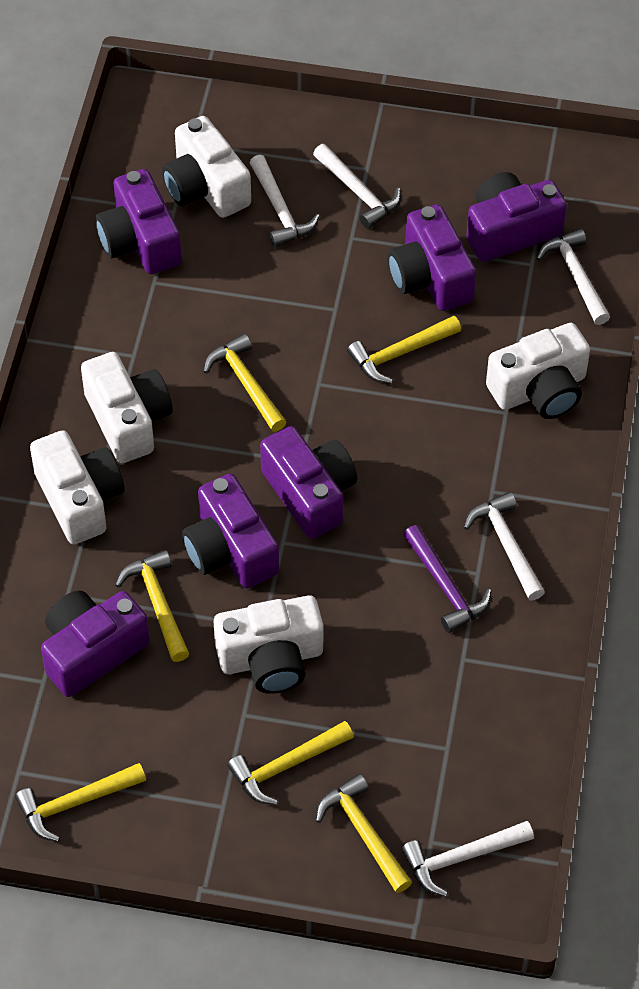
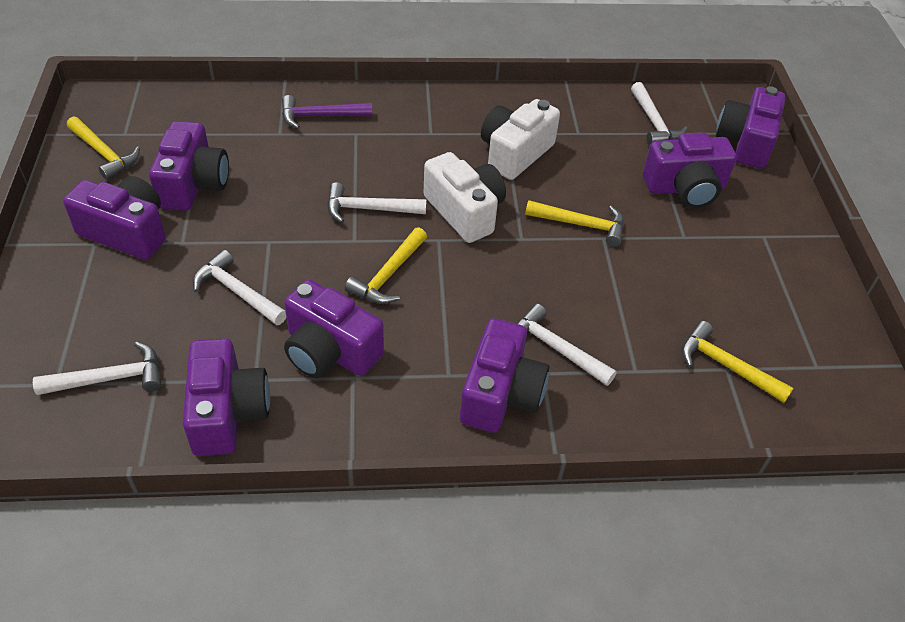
purple camera: [41,590,150,697] [95,169,182,274] [182,474,279,588] [260,426,357,539] [388,204,476,311] [467,172,567,262] = 6 -> [63,176,166,260] [149,121,229,211] [183,338,270,456] [284,280,384,378] [460,318,549,433] [643,132,737,208] [716,86,786,169] = 7
white camera: [30,431,124,544] [81,352,172,463] [162,116,251,218] [214,595,324,694] [486,323,590,419] = 5 -> [424,152,506,243] [481,99,560,180] = 2
yellow hammer: [15,763,146,842] [115,550,189,662] [203,334,286,432] [227,721,354,805] [316,774,412,893] [347,316,461,384] = 6 -> [67,116,140,180] [345,227,427,304] [525,200,624,247] [682,321,794,403] = 4

